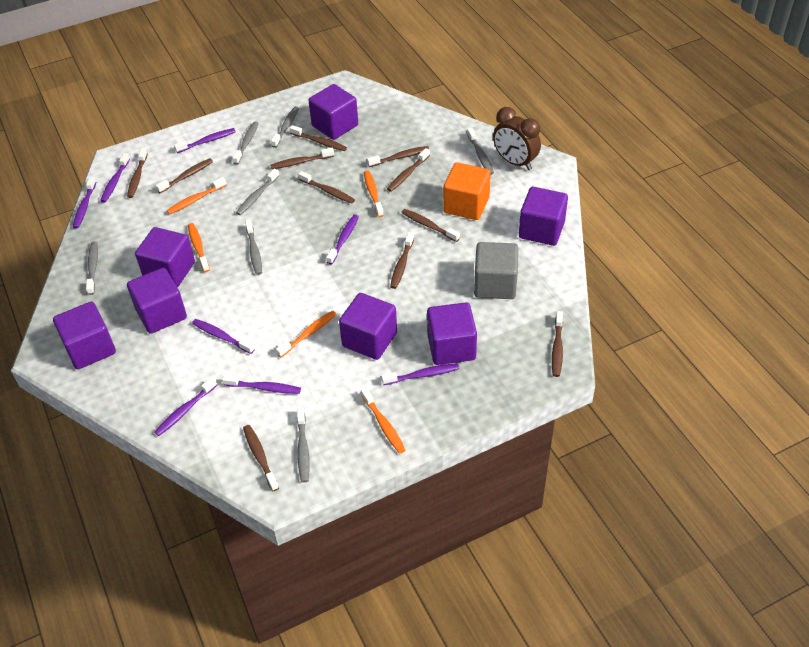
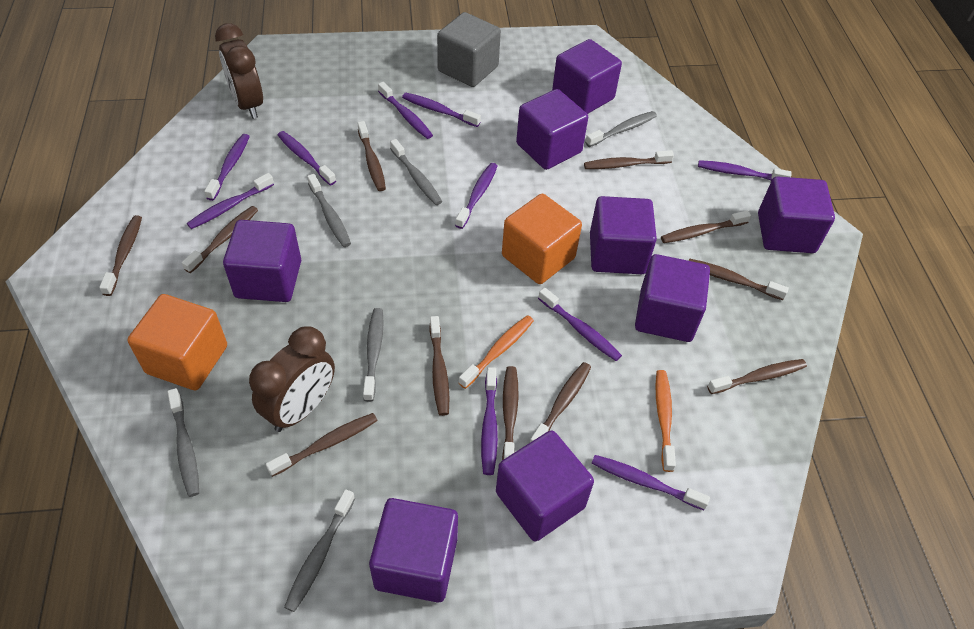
brown clock: [493,107,541,170] = 1 -> [215,23,263,119] [249,326,335,432] = 2
grey toothbrush: [86,241,98,295] [233,121,259,165] [236,169,279,215] [245,220,262,275] [271,106,299,148] [297,407,310,483] [467,128,494,175] = 7 -> [167,388,199,497] [284,489,355,612] [307,174,351,247] [363,308,384,402] [390,139,442,205] [585,111,657,147] = 6
orange cube: [443,162,491,220] = 1 -> [128,294,227,390] [502,194,582,284] = 2
orange toothbrush: [166,177,226,215] [188,223,210,272] [276,310,337,357] [361,388,405,454] [364,170,384,217] = 5 -> [459,315,534,389] [656,370,676,472] = 2
purple cube: [53,302,116,369] [127,268,187,334] [135,227,195,287] [308,84,358,140] [339,293,397,360] [427,302,477,365] [519,187,568,246] = 7 -> [223,220,301,302] [369,498,458,603] [496,430,594,542] [516,89,588,170] [552,39,622,114] [590,196,657,274] [635,254,710,342] [758,176,835,253] = 8
purple toothbrush: [73,177,96,229] [100,153,130,203] [154,377,218,436] [174,128,236,153] [192,319,255,354] [222,375,301,394] [326,215,359,264] [381,363,459,385] = 8 -> [187,173,274,229] [204,134,250,201] [278,131,336,185] [378,82,433,139] [402,93,481,127] [455,163,497,229] [481,367,498,475] [538,288,622,361] [591,455,710,510] [698,160,791,181] = 10

